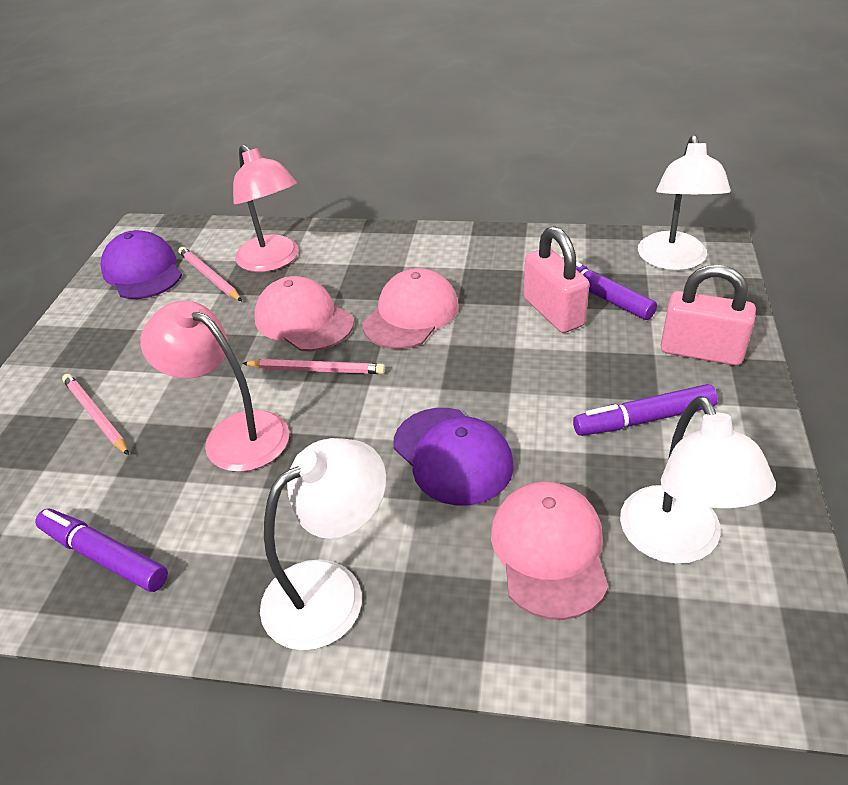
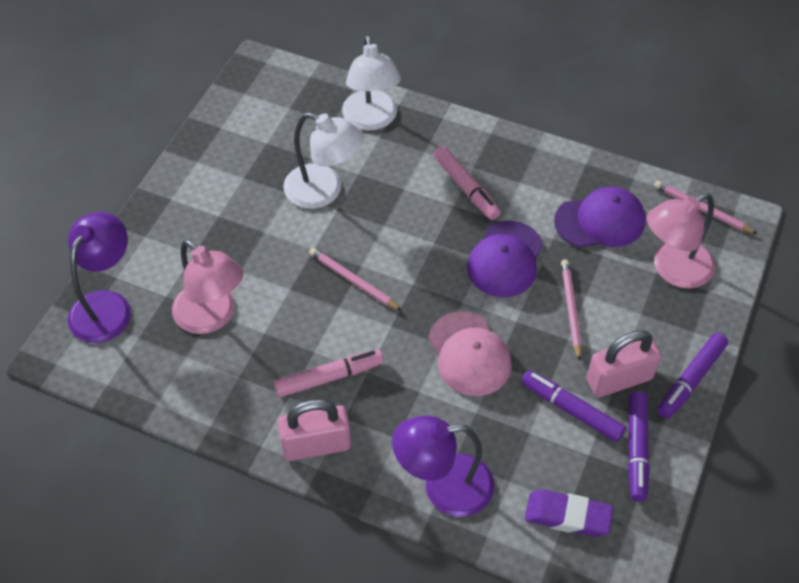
pink cap: [255,276,354,351] [363,268,459,349] [491,482,608,620] = 3 -> [428,311,512,396] = 1
pink marker: none = 0 -> [274,349,384,398] [433,146,501,220] = 2
purple eraser: none = 0 -> [525,490,613,537] = 1
purple lamp: none = 0 -> [68,212,131,343] [392,416,494,517] = 2
white lamp: [260,438,386,650] [620,396,776,564] [638,135,731,271] = 3 -> [283,112,364,209] [342,35,401,130] = 2

